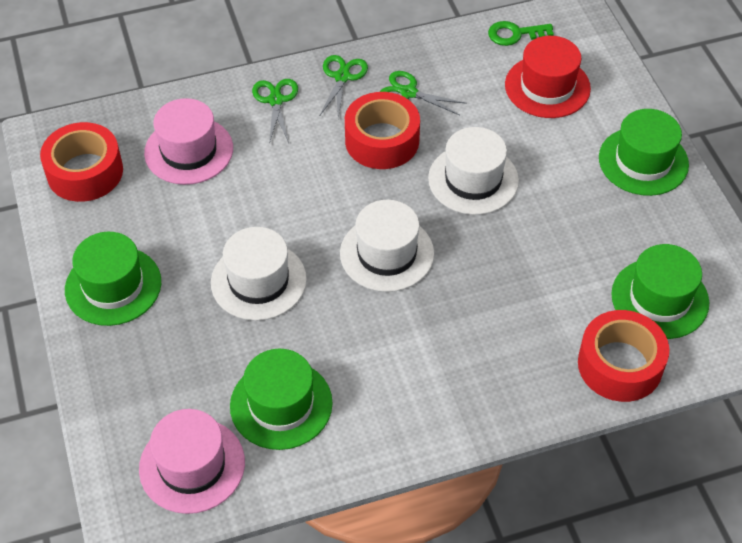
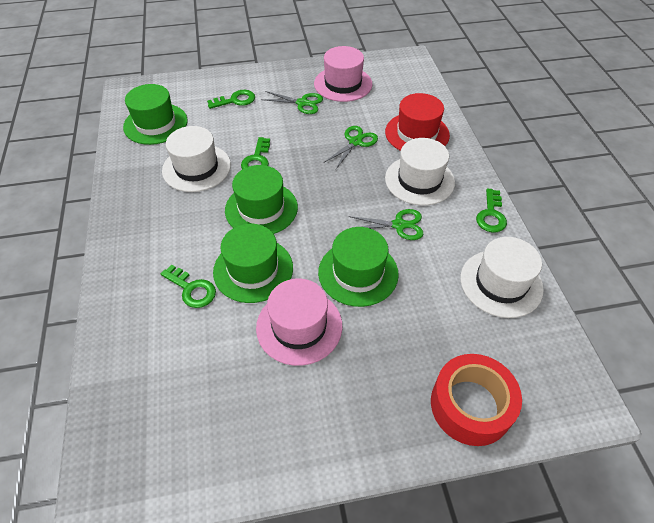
green key: [488,21,554,46] = 1 -> [160,264,216,308] [207,90,255,109] [241,137,270,169] [476,189,507,232] = 4
red tape: [40,122,123,202] [345,92,420,169] [578,310,669,402] = 3 -> [431,354,522,446] = 1

